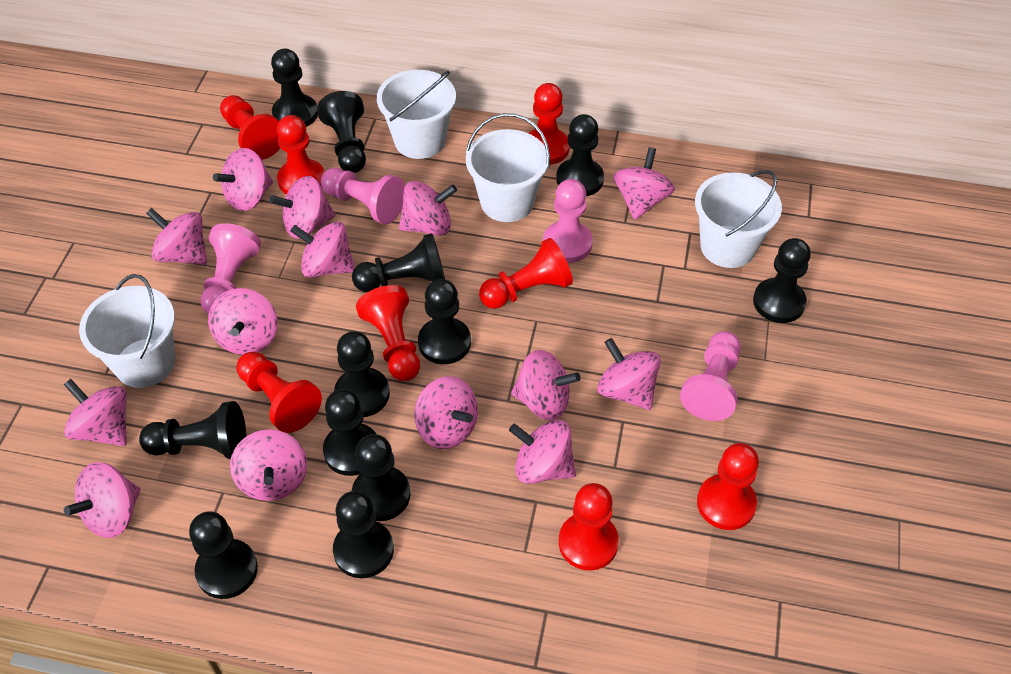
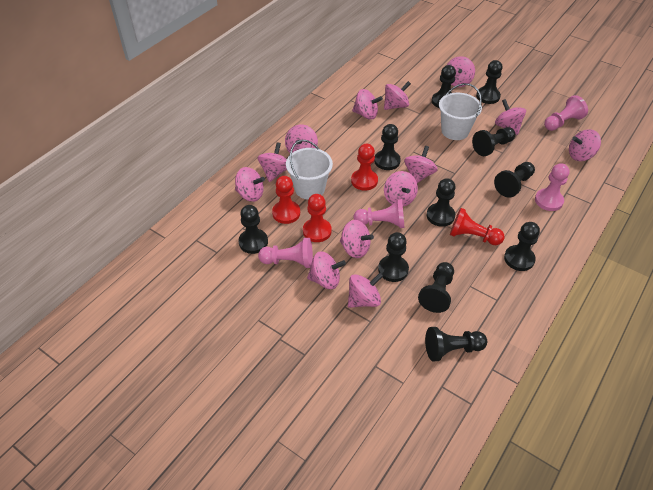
black pawn: [139,401,246,459] [189,511,258,599] [271,49,318,127] [317,91,366,173] [323,389,376,476] [333,491,394,578] [334,331,390,417] [352,233,445,292] [352,434,411,521] [418,279,471,364] [556,114,604,196] [753,238,811,323] = 12 -> [239,205,268,254] [374,124,401,170] [378,232,409,282] [418,262,454,313] [425,327,487,362] [427,178,456,227] [432,65,456,108] [472,127,515,156] [476,60,503,104] [494,162,535,198] [504,222,540,271] = 11
pink spinning top: [63,379,127,446] [64,462,140,538] [146,208,207,265] [208,288,278,355] [213,148,273,211] [230,429,307,501] [269,176,335,239] [291,221,355,278] [399,181,457,236] [414,376,478,449] [509,420,576,484] [511,350,581,420] [597,338,661,410] [613,147,675,220] = 14 -> [235,167,265,202] [257,142,287,182] [285,125,318,153] [307,251,346,289] [340,220,374,258] [348,273,383,308] [352,89,383,120] [384,81,411,110] [384,171,418,207] [404,146,438,183] [447,56,475,87] [495,99,526,135] [569,129,601,161] = 13
red pawn: [220,95,280,160] [236,352,322,433] [277,115,325,195] [356,285,420,381] [479,238,573,309] [528,83,570,165] [559,483,619,571] [697,443,759,530] = 8 -> [272,176,300,224] [303,194,332,242] [351,144,378,191] [450,208,505,245] = 4
white bucket: [79,274,175,388] [377,70,456,159] [466,113,550,222] [695,170,782,268] = 4 -> [286,140,333,200] [439,83,482,140] = 2

